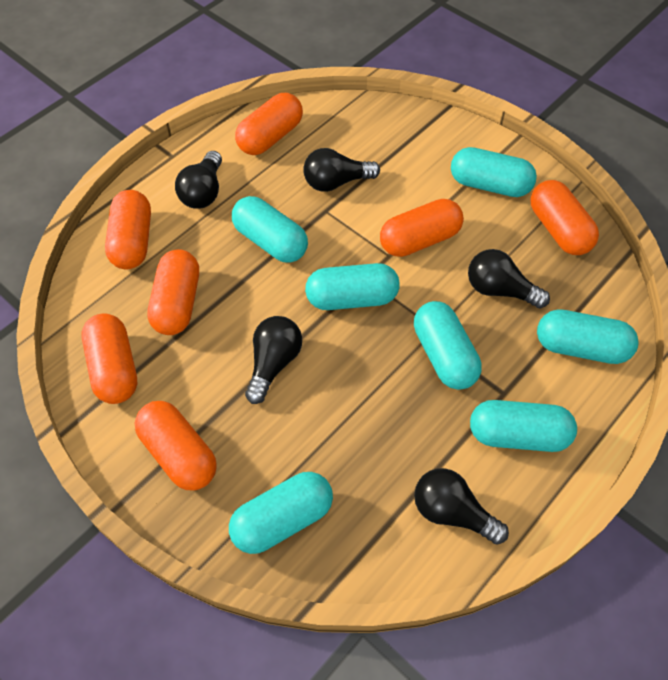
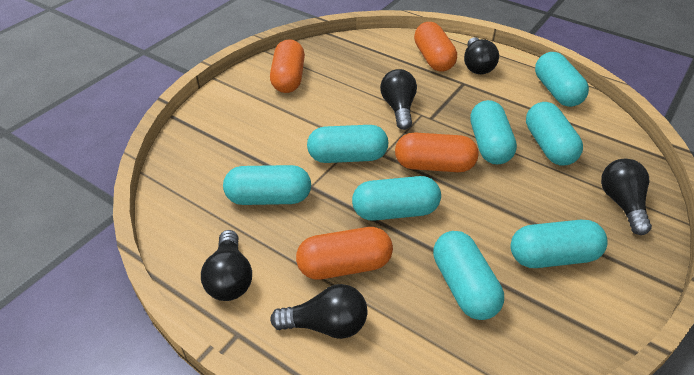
orange capsule: [81,313,137,404] [105,190,151,269] [135,401,217,490] [147,249,199,335] [235,93,303,155] [380,199,464,257] [531,180,599,255] = 7 -> [270,39,305,93] [296,227,393,280] [395,133,478,172] [414,22,457,72] = 4
turquoise capsule: [229,472,333,554] [232,196,308,263] [305,263,400,310] [414,301,482,390] [451,147,537,197] [470,400,577,452] [537,309,639,364] = 7 -> [223,165,311,205] [307,125,388,163] [352,176,441,221] [433,231,504,320] [470,100,517,165] [510,220,608,268] [526,102,583,166] [535,52,589,107] = 8

